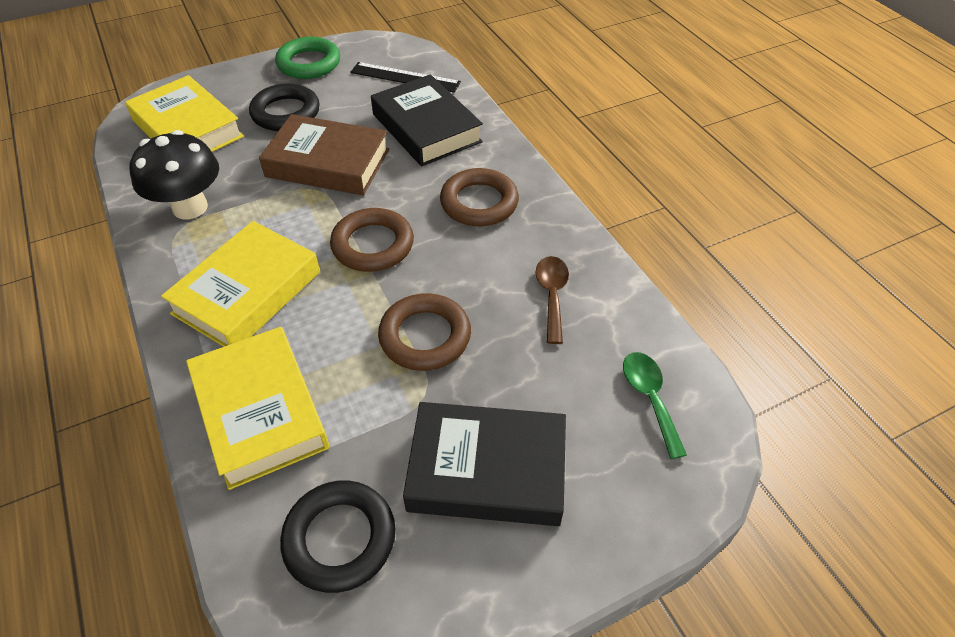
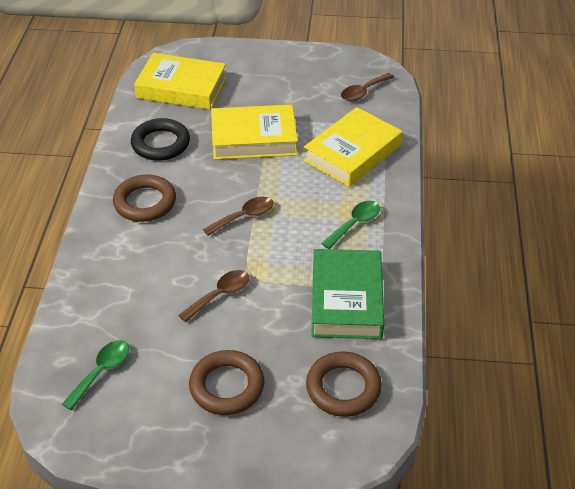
black book: [371,74,483,167] [403,402,566,526] = 2 -> none = 0
black mushroom: [129,130,219,219] = 1 -> none = 0
black ring: [249,83,320,131] [280,480,395,593] = 2 -> [131,118,190,161] = 1
black ruler: [350,62,461,93] = 1 -> none = 0
brown book: [259,114,389,195] = 1 -> none = 0
brown spoon: [536,256,569,344] = 1 -> [178,270,250,322] [203,197,274,236] [341,73,395,101] = 3
green book: none = 0 -> [311,249,384,339] = 1
green ring: [275,37,340,79] = 1 -> none = 0
green spoon: [623,352,687,459] = 1 -> [62,340,129,410] [321,201,380,249] = 2

